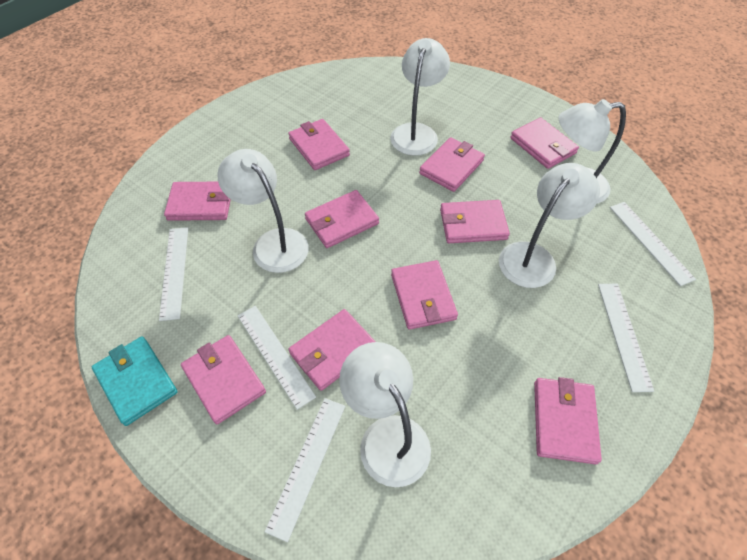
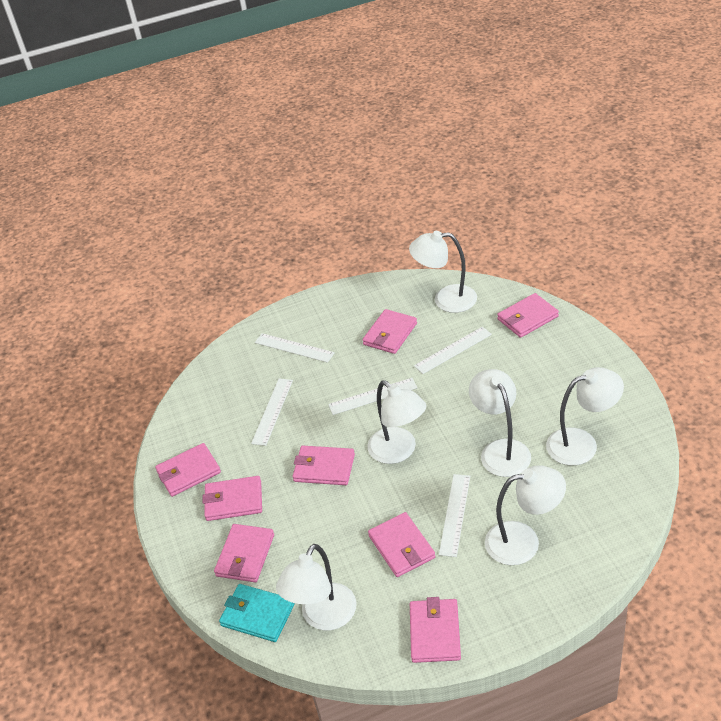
pink wallet: [164,182,231,221] [181,335,266,424] [288,119,350,170] [288,309,376,391] [305,190,379,248] [391,260,458,330] [419,137,485,192] [440,200,510,243] [510,117,579,169] [534,377,602,464] = 10 -> [155,443,221,497] [202,476,262,521] [214,524,274,582] [292,446,355,485] [363,309,417,354] [368,512,435,577] [410,597,461,663] [497,293,559,338] = 8
white lamp: [217,149,309,273] [339,342,431,487] [390,38,450,156] [499,163,600,288] [558,99,626,204] = 5 -> [276,544,357,630] [368,380,426,464] [409,231,477,313] [469,369,531,477] [485,465,566,565] [546,367,624,466] = 6

